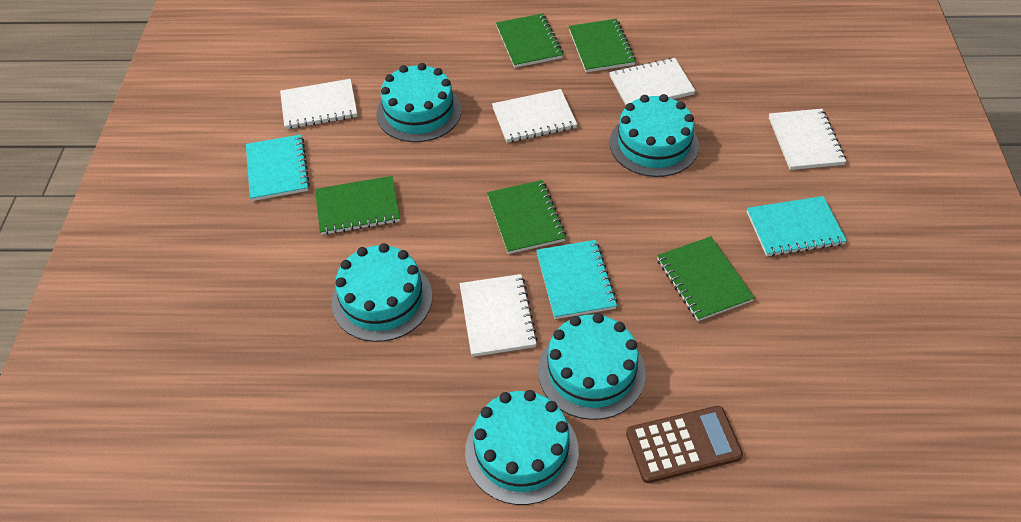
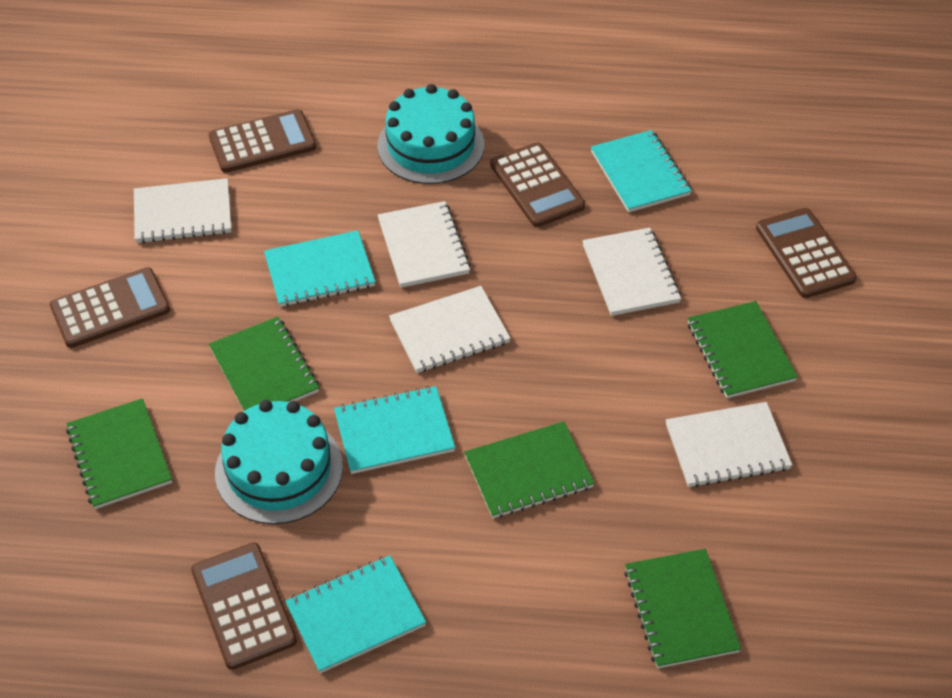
brown calculator: [626,406,743,483] = 1 -> [50,267,170,348] [191,542,297,670] [209,109,316,173] [490,143,585,227] [756,208,857,298] = 5
turquoise cake: [332,243,432,342] [377,63,462,142] [465,390,579,505] [538,313,646,420] [610,94,699,177] = 5 -> [215,400,343,524] [377,84,484,184] = 2
turquoise notebook: [246,134,310,201] [536,240,617,319] [747,196,847,257] = 3 -> [264,230,375,307] [285,555,426,673] [334,386,455,474] [591,130,691,212] = 4

